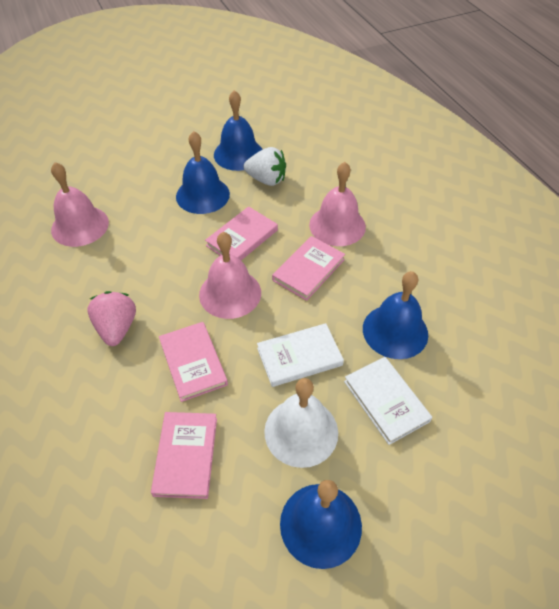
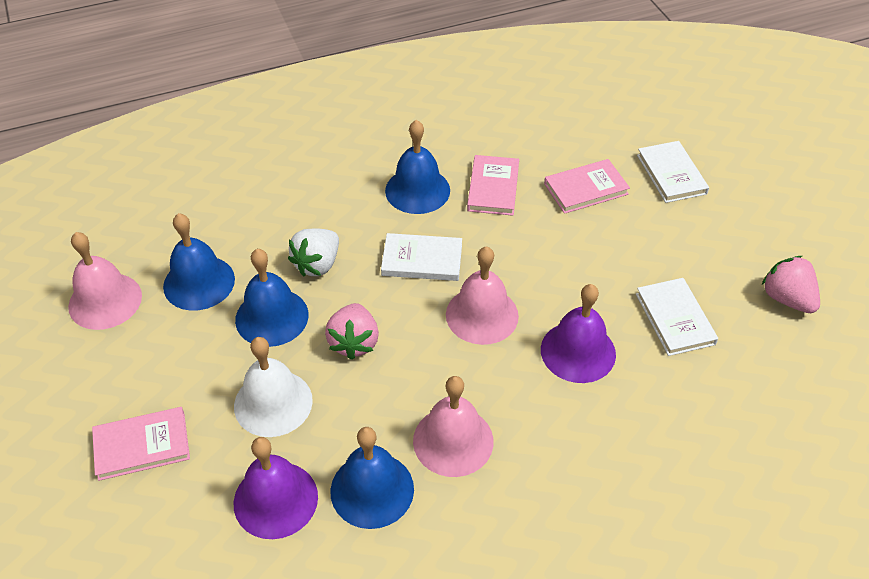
pink book: [151,412,217,499] [159,322,228,402] [205,206,278,260] [272,236,345,301] = 4 -> [92,407,190,481] [467,155,519,216] [544,159,630,214] = 3
pink strawberry: [87,291,136,346] = 1 -> [325,303,379,360] [762,256,820,313] = 2
purple bell: none = 0 -> [234,437,318,539] [541,284,616,383] = 2
white book: [257,323,344,387] [344,357,432,445] = 2 -> [381,233,462,281] [636,278,718,356] [637,141,709,203] = 3

